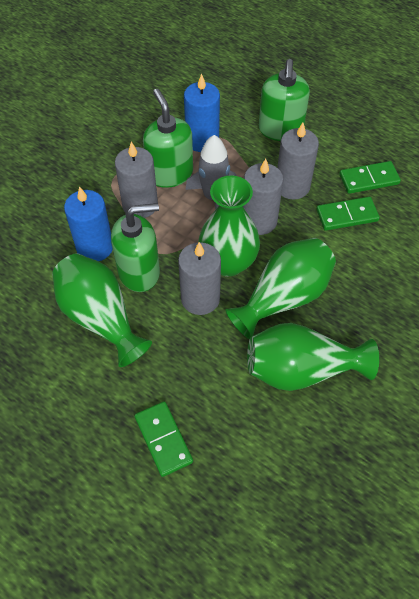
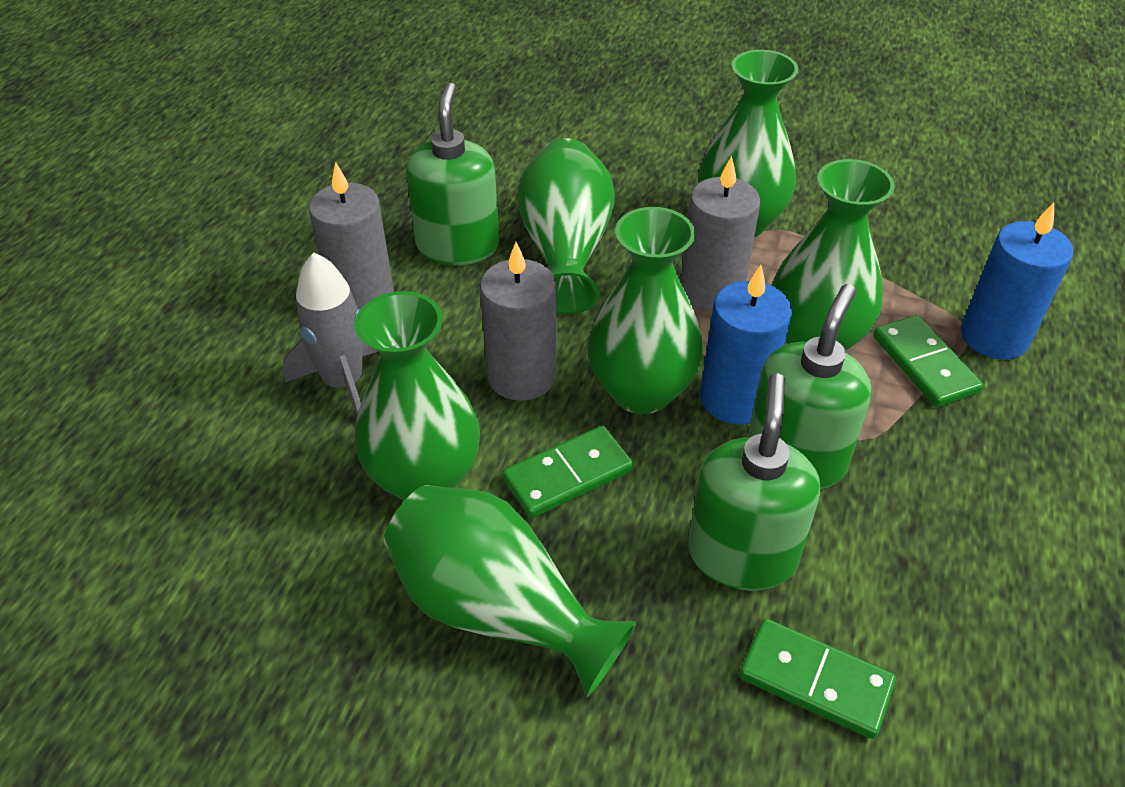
green vase: [52,253,152,367] [198,175,260,276] [225,238,336,339] [247,323,379,391] = 4 -> [354,291,480,501] [384,485,636,697] [517,138,615,314] [588,207,703,414] [698,50,798,237] [771,159,895,351] = 6
grey candle: [115,142,158,218] [178,242,221,315] [243,159,283,235] [277,123,319,200] = 4 -> [309,162,394,309] [480,242,557,401] [681,156,760,311] = 3

